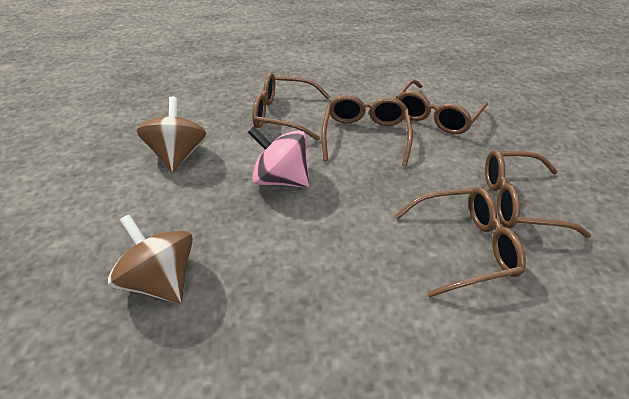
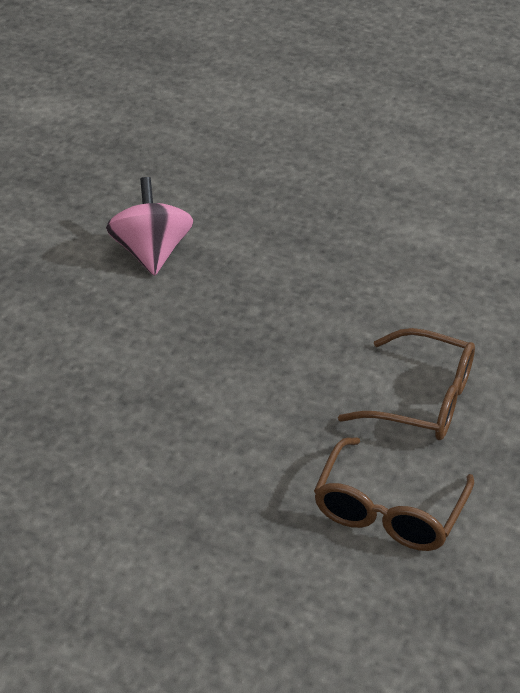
brown glasses: [252,73,331,141] [321,95,413,166] [395,187,526,298] [396,79,488,134] [485,150,591,238] = 5 -> [314,437,474,551] [338,328,475,440] = 2
brown spinning top: [108,214,193,303] [136,96,207,173] = 2 -> none = 0

